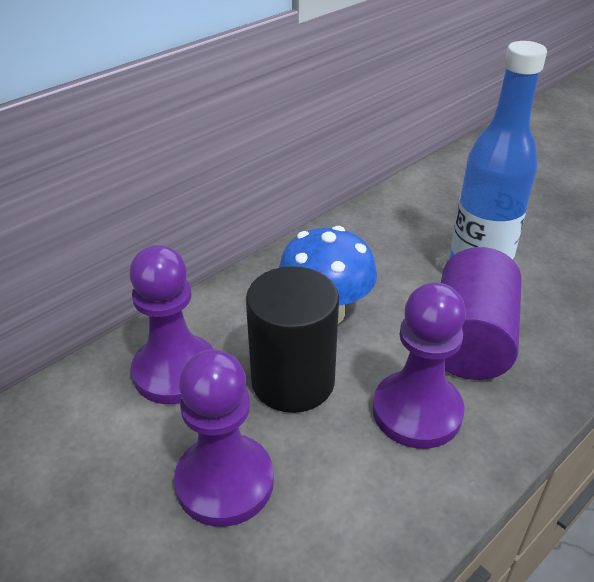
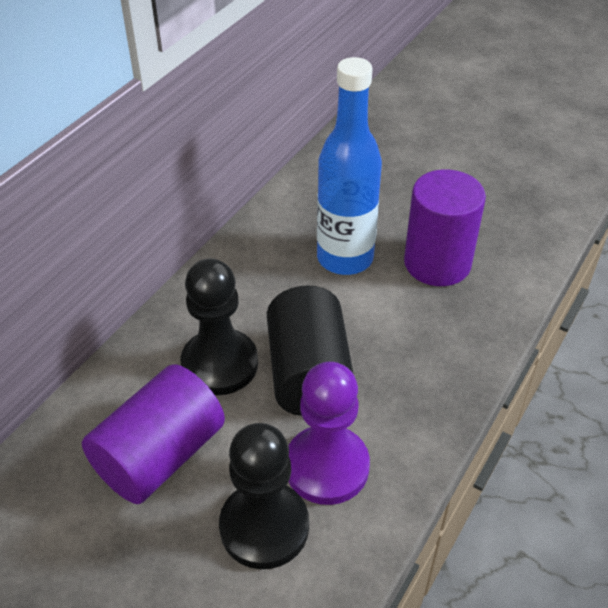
black pawn: none = 0 -> [180,258,258,395] [219,423,309,569] = 2
blue mushroom: [279,226,377,324] = 1 -> none = 0
purple cylinder: [441,247,522,380] = 1 -> [82,365,225,504] [404,169,486,286] = 2
purple pawn: [129,245,213,404] [174,349,274,527] [373,282,466,449] = 3 -> [288,362,370,505] = 1

